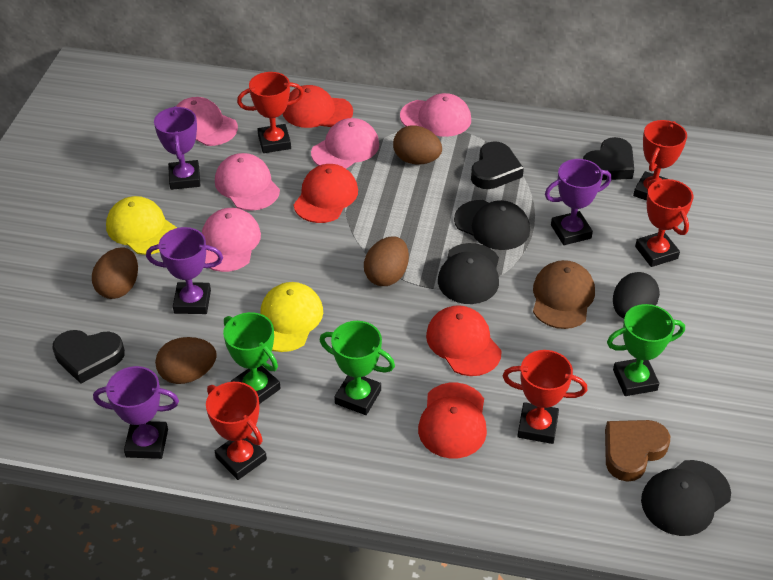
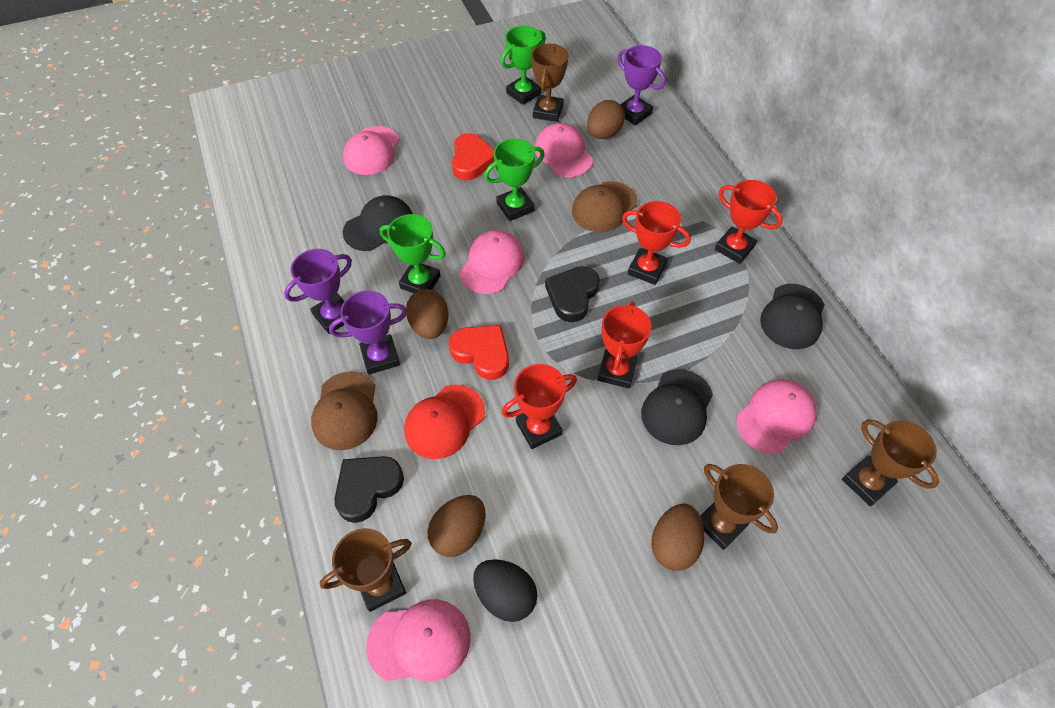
black heart: [52,330,125,384] [471,141,524,189] [583,137,634,180] = 3 -> [334,456,404,523] [545,266,600,322] = 2
brown cap: [533,260,595,329] = 1 -> [311,371,378,450] [572,181,638,232] = 2
brown heart: [605,420,670,482] = 1 -> none = 0
brown trophy: none = 0 -> [320,528,412,612] [531,44,569,122] [700,464,778,550] [842,419,939,506] = 4
purple trophy: [93,366,179,459] [146,227,223,314] [154,106,201,190] [545,159,612,245] = 4 -> [284,249,352,334] [329,290,407,374] [618,45,665,125] = 3
red cap: [283,85,353,128] [293,164,358,223] [418,383,487,458] [426,305,502,376] = 4 -> [404,384,485,459] = 1
red heart: none = 0 -> [449,325,509,380] [452,133,494,180] = 2
red trophy: [206,382,267,480] [237,72,304,153] [503,350,587,444] [633,120,687,201] [635,179,693,267] = 5 -> [502,364,577,449] [597,301,652,389] [622,201,691,285] [715,180,783,264] = 4
yellow cap: [106,196,177,255] [260,282,323,352] = 2 -> none = 0

